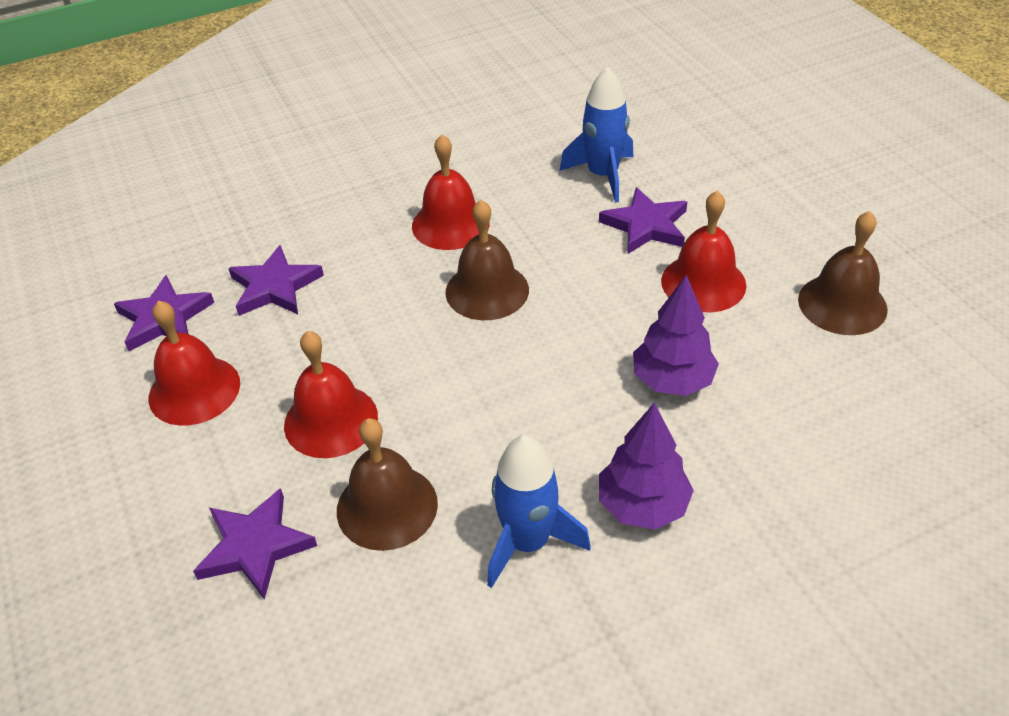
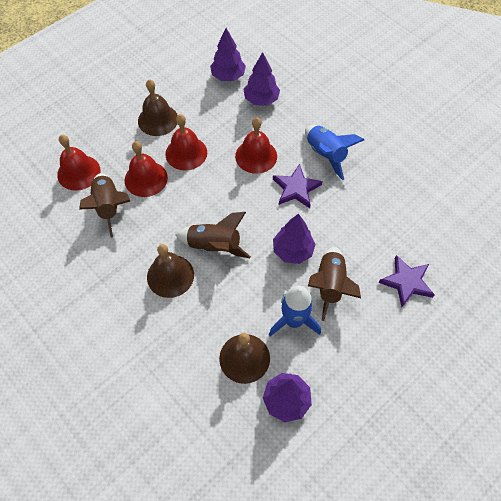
brown rocket: none = 0 -> [79,173,130,237] [175,212,251,258] [308,247,361,321] = 3
purple star: [114,275,214,351] [193,488,317,600] [228,245,324,316] [599,187,687,254] = 4 -> [273,164,323,208] [378,255,435,307] = 2
purple tree: [599,402,694,529] [633,275,719,396] = 2 -> [210,28,246,81] [244,52,280,106] [263,373,312,422] [273,214,316,264] = 4

